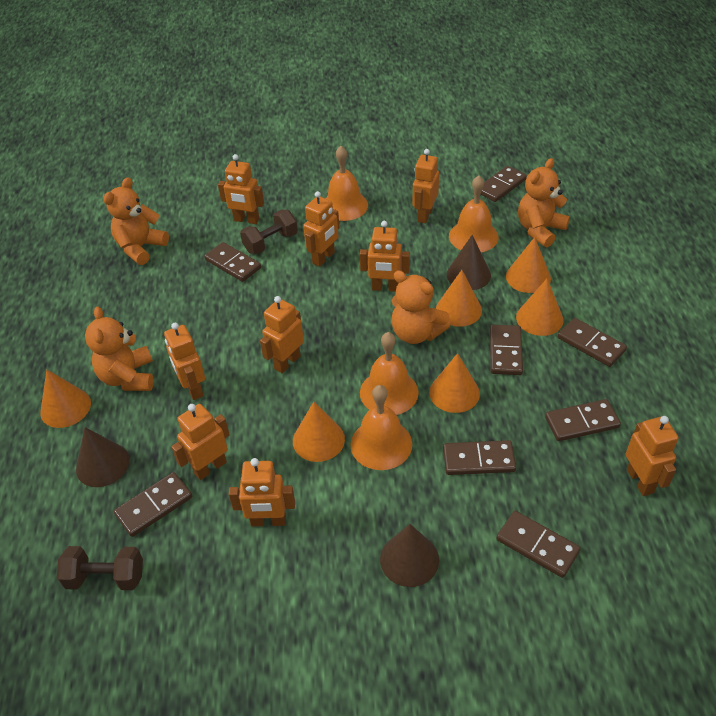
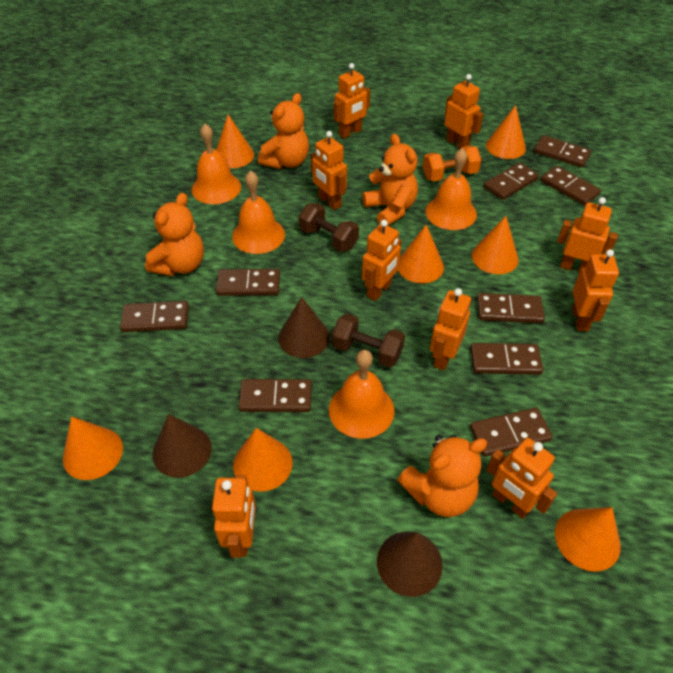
brown domino: [114,472,192,537] [204,242,261,282] [443,440,516,475] [480,166,527,202] [490,325,523,375] [497,511,581,578] [545,399,621,441] [558,318,627,367] = 8 -> [120,301,189,332] [216,269,280,296] [239,379,312,412] [470,343,543,375] [470,408,553,457] [477,293,545,323] [484,163,539,200] [534,135,591,167] [541,166,601,206] = 9
orange cone: [40,370,91,428] [293,402,345,462] [429,353,480,413] [436,270,482,327] [506,237,551,293] [516,279,564,336] = 6 -> [63,416,123,480] [216,114,254,168] [233,428,292,492] [398,224,444,283] [472,216,518,274] [486,105,526,159] [555,507,621,572] = 7
orange dumbbell: none = 0 -> [423,146,481,181] = 1

